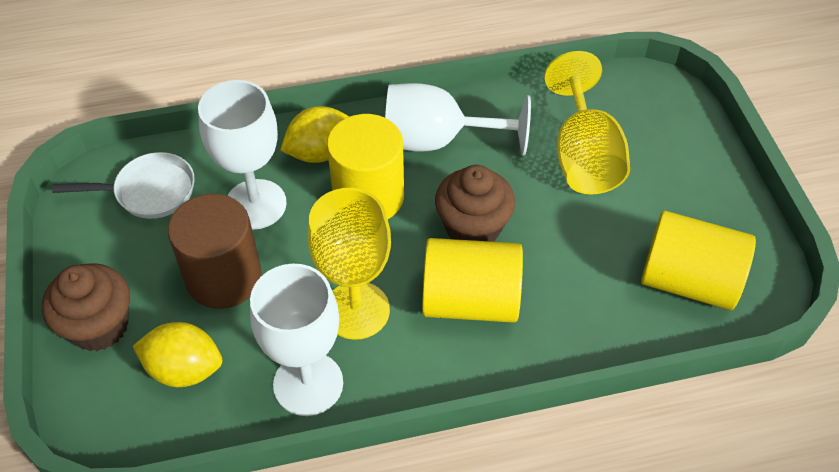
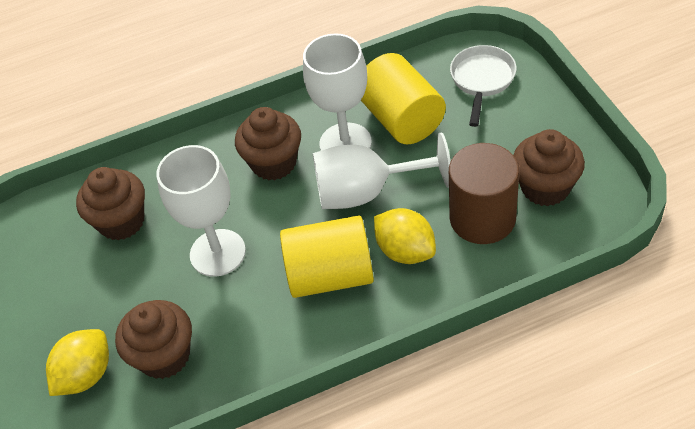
brown cupcake: [42,263,130,351] [435,165,515,242] = 2 -> [76,167,145,240] [115,300,192,379] [235,107,301,180] [513,129,585,206] = 4
yellow cylinder: [327,114,404,219] [422,238,523,323] [641,211,756,310] = 3 -> [280,215,374,298] [361,53,446,144] = 2
yellow goblet: [308,188,391,340] [544,51,630,195] = 2 -> none = 0

